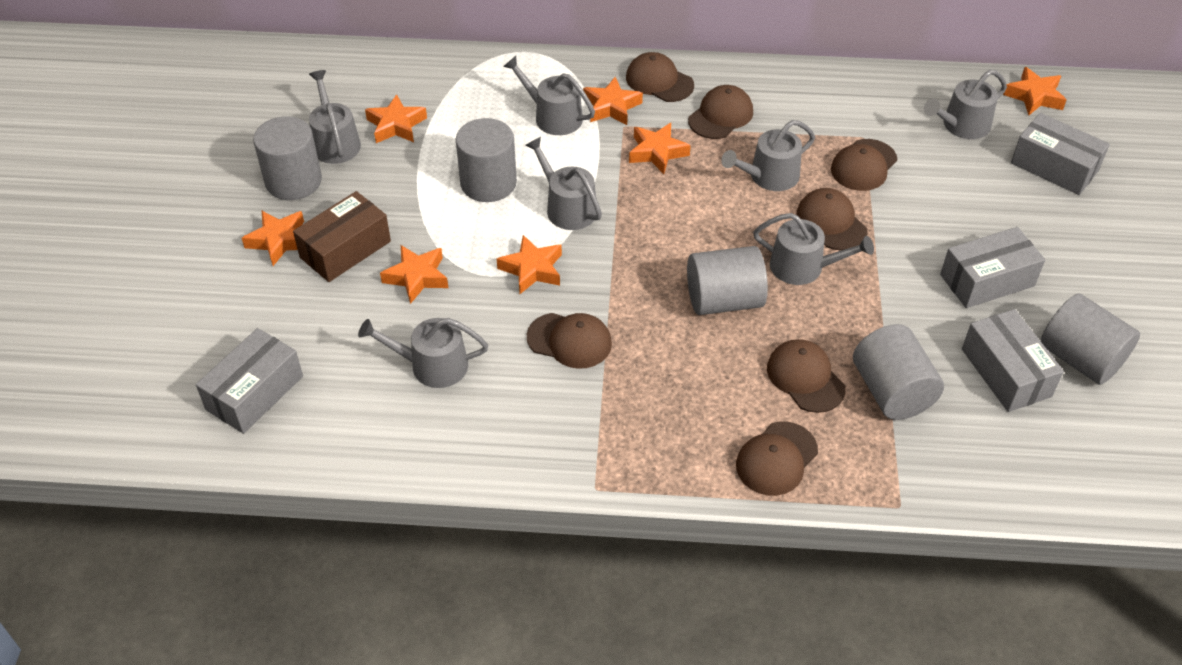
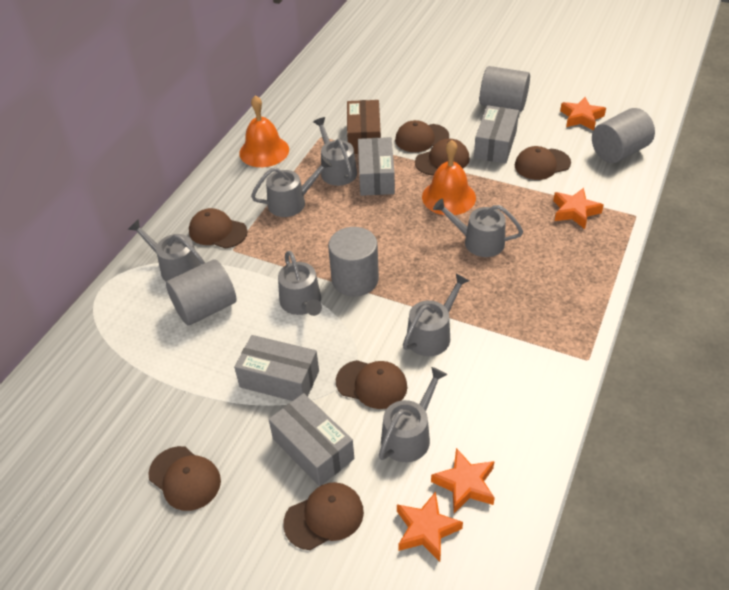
grey cylinder: [253,116,322,200] [456,118,517,202] [687,246,768,315] [853,324,944,420] [1041,294,1140,385] = 5 -> [166,259,237,325] [328,227,379,296] [480,66,530,112] [592,108,655,163] = 4
orange bell: none = 0 -> [239,95,289,167] [422,140,476,215] = 2
orange star: [242,211,304,266] [365,94,427,143] [380,245,448,304] [497,235,562,294] [583,77,643,125] [629,123,691,174] [1003,67,1067,115] = 7 -> [397,492,463,562] [431,448,495,513] [553,188,604,229] [560,97,606,130] = 4

